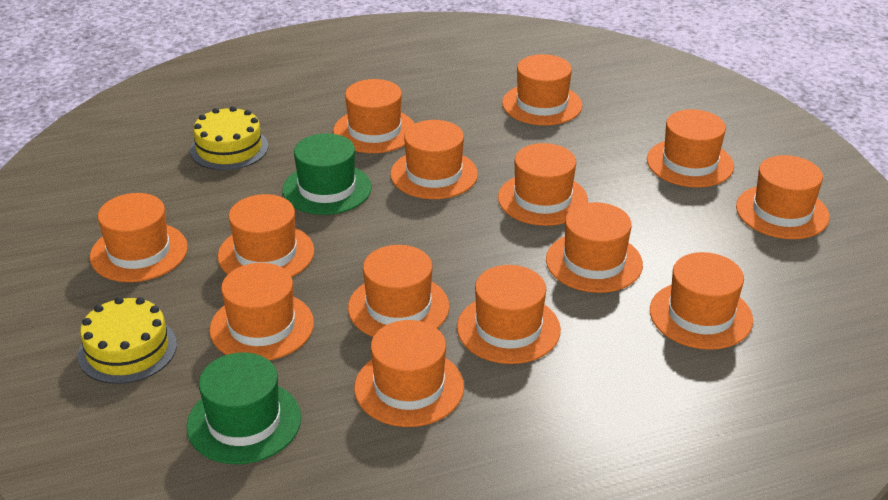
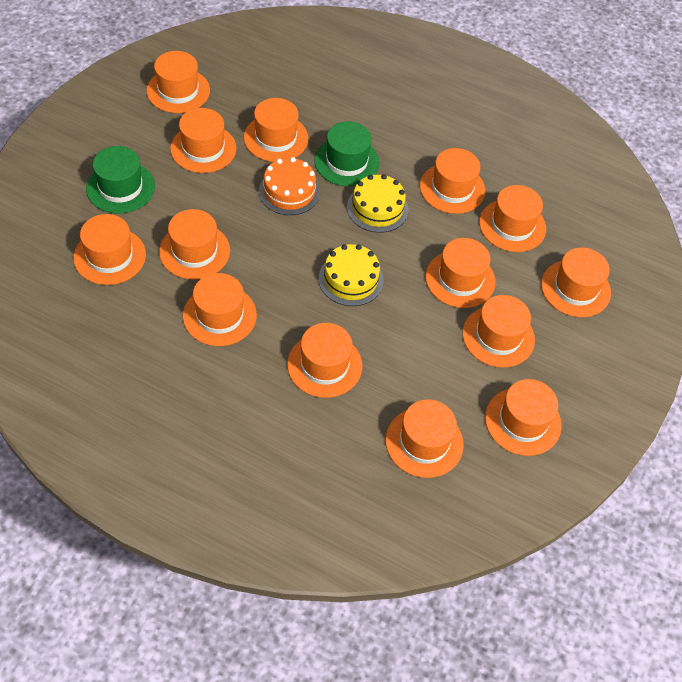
orange cake: none = 0 -> [259,157,320,215] = 1

